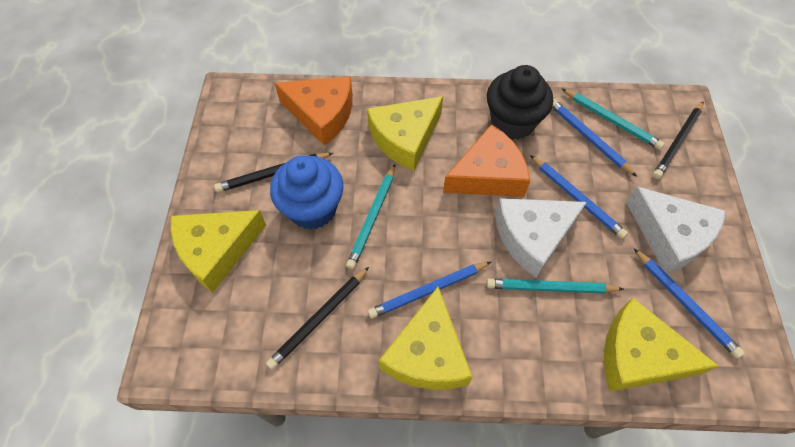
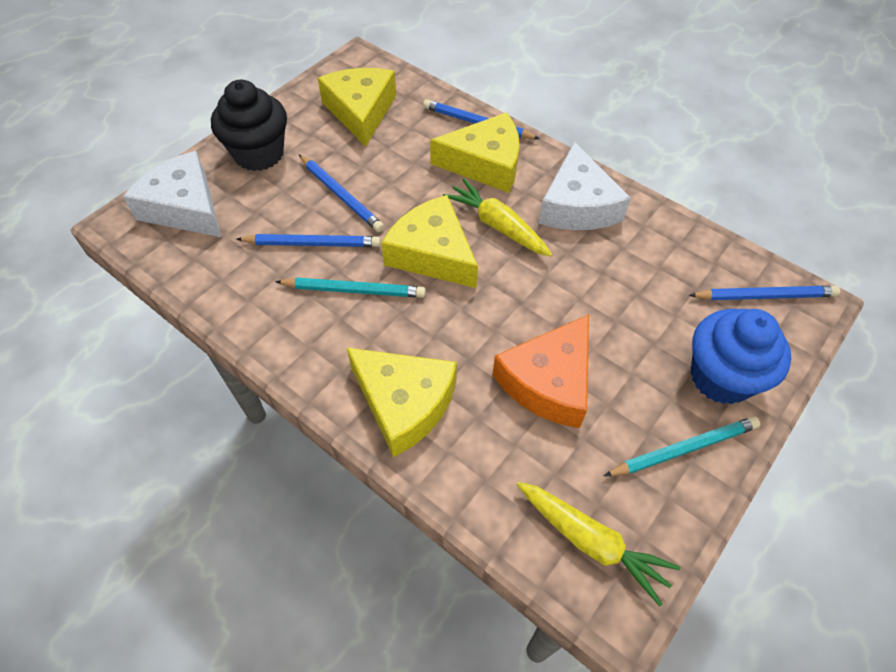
black pencil: [214,153,333,192] [266,267,369,370] [653,102,703,179] = 3 -> none = 0
orange cheese: [275,76,353,146] [443,124,530,197] = 2 -> [492,315,589,428] = 1
turquoise pencil: [346,164,395,269] [486,279,624,293] [562,89,665,150] = 3 -> [275,278,426,298] [604,416,760,476] = 2
yellow carrot: none = 0 -> [443,179,552,257] [516,482,681,606] = 2

